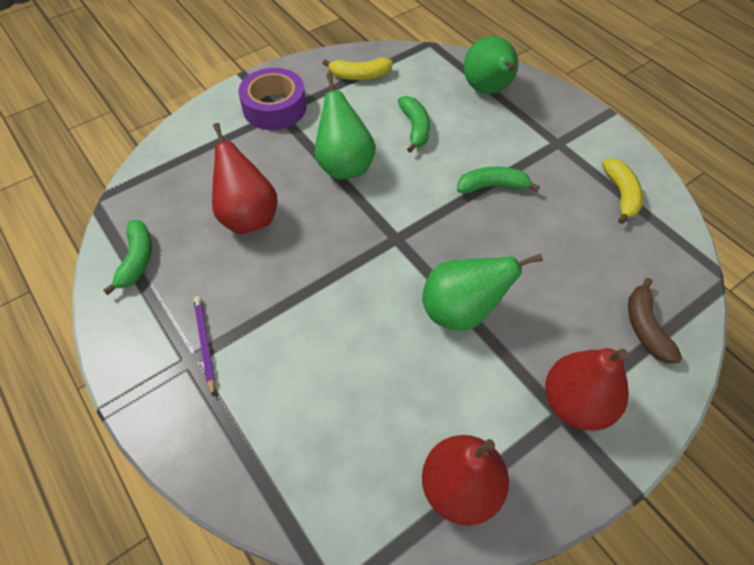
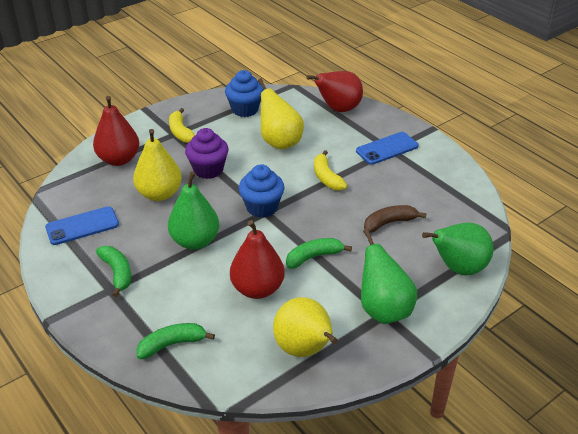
blue cupcake: none = 0 -> [225,70,264,117] [239,164,285,218] = 2
blue phone: none = 0 -> [45,206,119,245] [356,132,419,165] = 2
purple cupcake: none = 0 -> [185,128,229,179] = 1
purple pencil: [194,296,215,397] = 1 -> none = 0
purple tape: [238,68,307,130] = 1 -> none = 0
yellow pear: none = 0 -> [133,129,182,201] [258,78,304,150] [273,297,338,357] = 3

